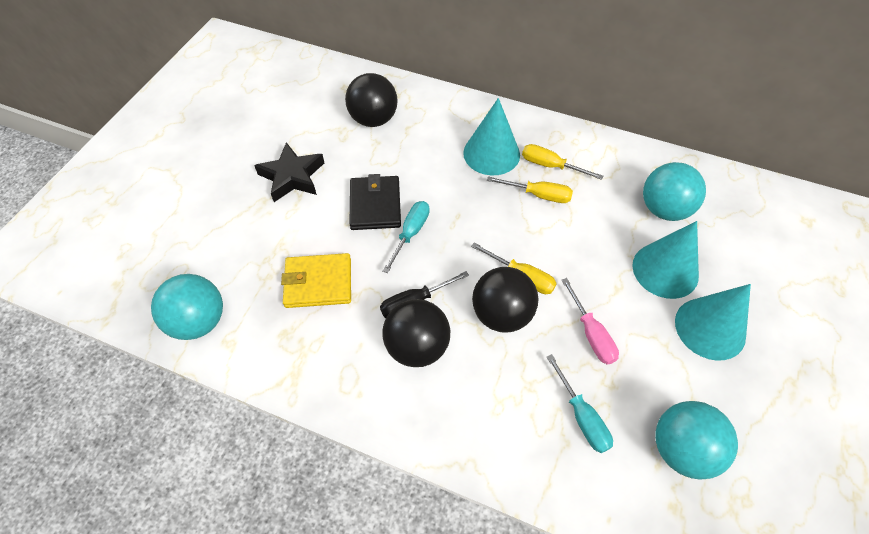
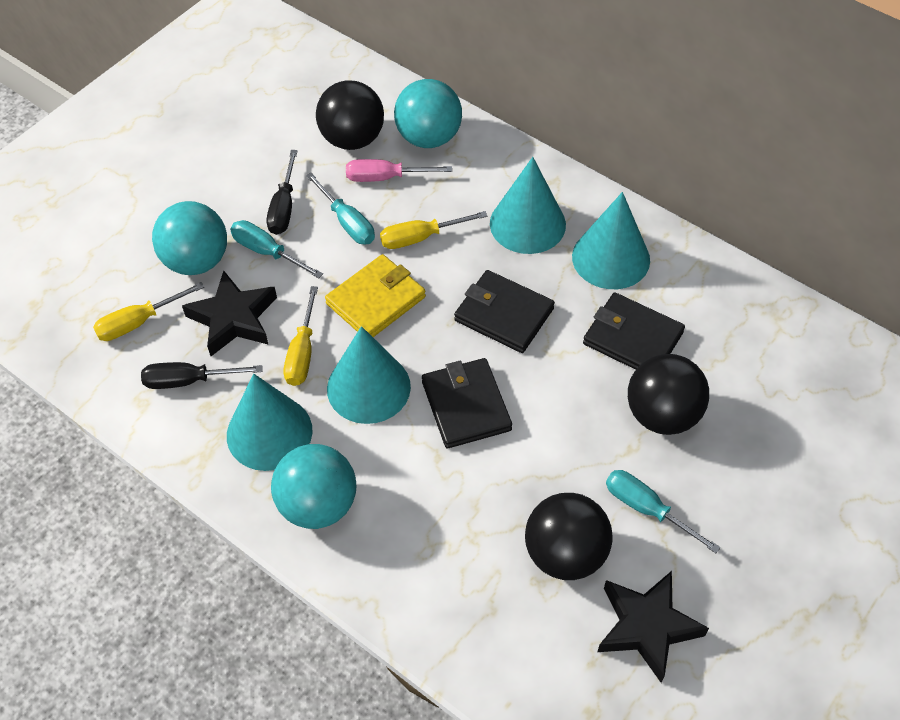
black screwdriver: [380,271,469,318] = 1 -> [141,362,263,389] [267,150,298,235] = 2
black star: [254,142,324,202] = 1 -> [182,271,277,356] [598,571,709,683] = 2
black wallet: [349,174,401,230] = 1 -> [422,358,512,448] [454,270,555,353] [583,292,685,370] = 3
turquoise cone: [463,98,520,175] [632,221,699,299] [675,284,751,361] = 3 -> [227,374,312,471] [327,326,411,424] [490,157,566,254] [572,192,650,289] = 4
turquoise screwdriver: [383,201,430,273] [547,354,613,453] = 2 -> [230,220,323,278] [306,173,375,244] [606,470,721,553] = 3

